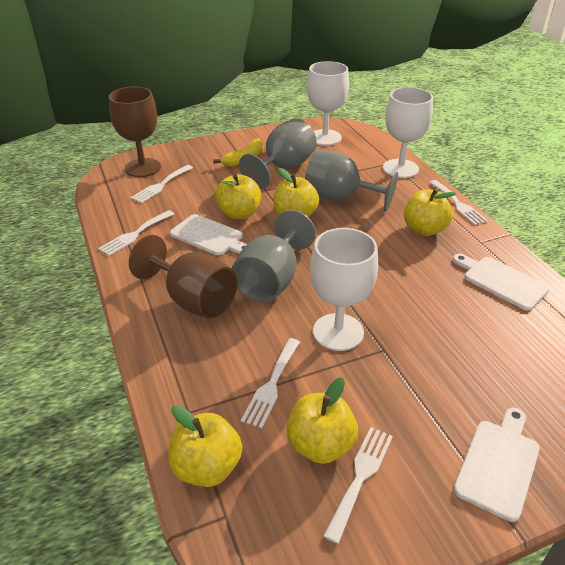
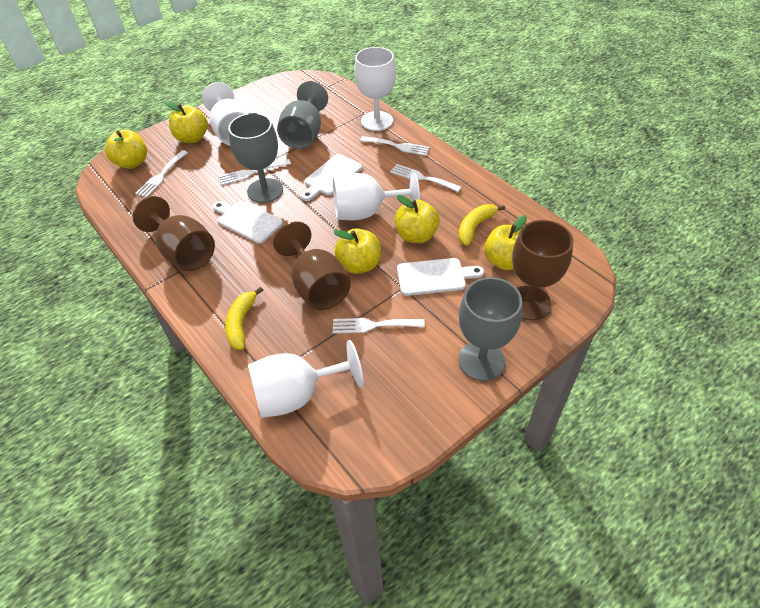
brown goblet: [109,86,161,177] [129,235,238,319] = 2 -> [133,196,215,271] [273,221,351,310] [512,220,574,320] = 3
white goblet: [307,61,349,146] [310,228,378,351] [383,87,433,178] = 3 -> [202,82,250,146] [248,340,363,418] [333,172,420,220] [354,47,396,131] = 4
yellow banana: [213,138,263,167] = 1 -> [225,287,263,350] [458,204,505,246] = 2

